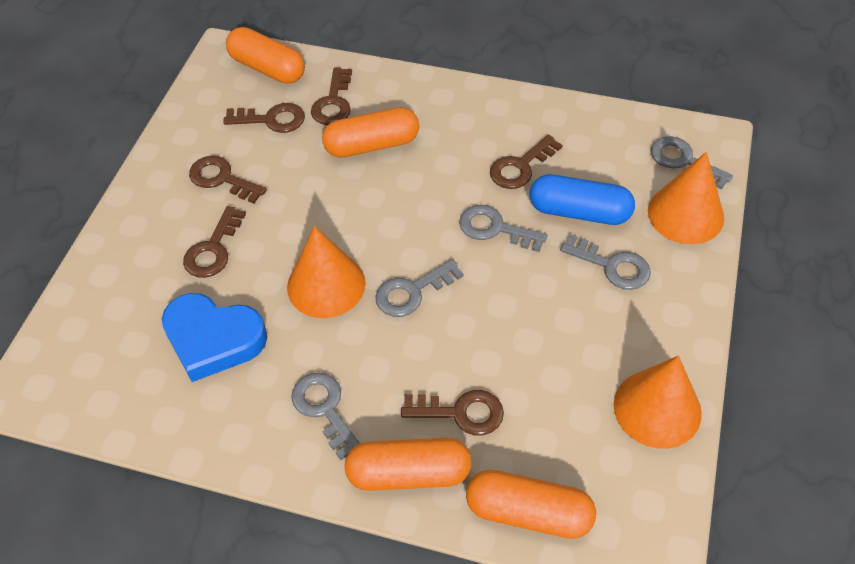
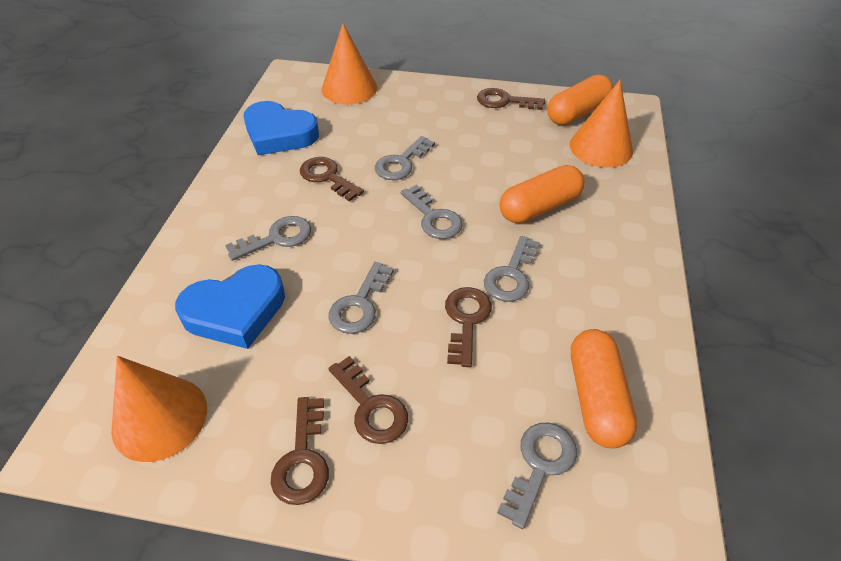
blue capsule: [529,174,635,225] = 1 -> none = 0
blue heart: [162,293,267,382] = 1 -> [175,264,285,349] [244,101,319,155] = 2
brown key: [183,206,246,278] [189,156,267,204] [223,103,305,133] [311,67,352,125] [401,390,504,435] [490,135,562,189] = 6 -> [271,397,329,505] [300,157,364,201] [328,356,408,444] [445,287,492,367] [477,88,545,110] = 5
grey key: [291,373,360,460] [375,259,464,317] [459,205,548,252] [560,234,651,290] [651,136,733,190] = 5 -> [225,216,311,261] [328,262,394,334] [375,136,435,180] [401,185,462,239] [484,236,540,302] [497,422,577,529] = 6
orange capsule: [226,27,305,84] [322,107,419,158] [345,438,472,491] [466,470,596,539] = 4 -> [500,165,585,223] [547,75,613,125] [571,329,637,448] = 3

